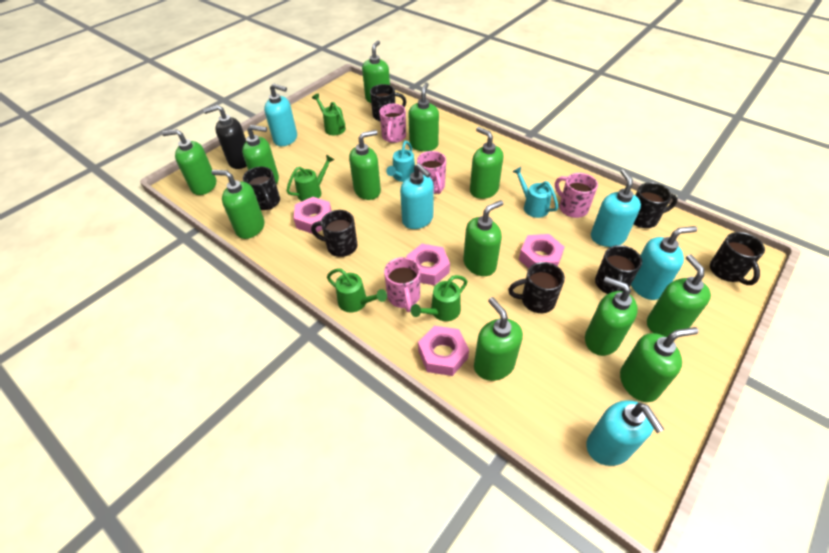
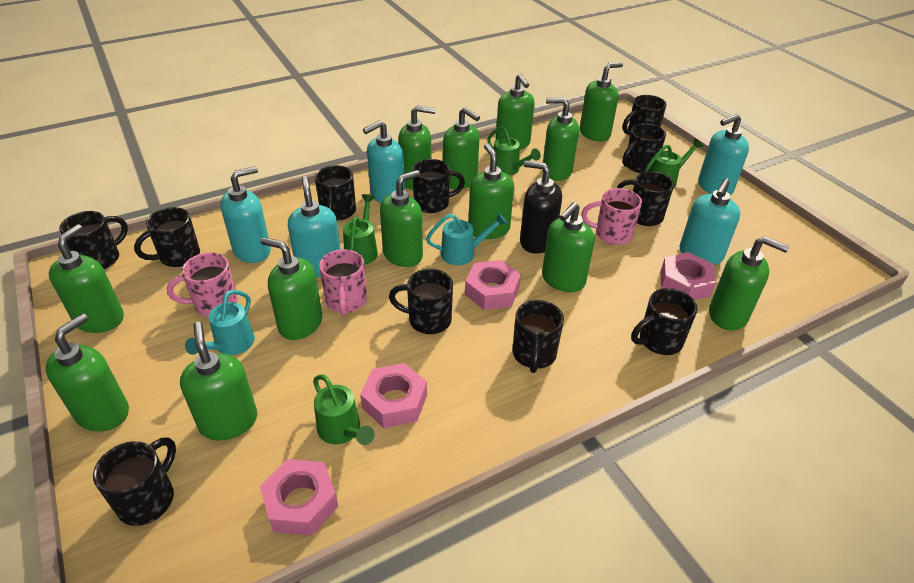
black mug: [243,167,280,210] [311,210,357,257] [370,84,406,121] [508,262,565,313] [595,245,642,294] [634,182,678,228] [710,232,765,285] = 7 -> [59,211,128,269] [93,437,176,526] [134,207,200,267] [315,165,356,221] [389,269,453,334] [412,159,465,213] [513,300,564,373] [617,171,674,226] [622,123,666,173] [623,95,666,136] [631,288,698,355] = 11
green soap dispenser: [162,129,216,195] [211,170,264,239] [242,125,279,184] [349,130,381,200] [362,41,390,103] [408,82,439,151] [463,200,503,276] [470,127,503,199] [474,297,523,381] [585,276,638,356] [620,327,699,402] [647,255,711,337] = 12 -> [45,314,129,432] [49,224,124,333] [180,322,257,441] [260,237,322,340] [380,170,423,267] [398,105,436,190] [443,107,480,189] [469,143,514,239] [496,73,534,149] [542,97,579,181] [542,202,595,292] [580,62,623,142] [709,236,790,330] = 13
pink mug: [379,104,406,143] [384,257,420,312] [417,151,446,194] [555,173,598,218] = 4 -> [167,252,238,317] [319,249,367,316] [581,188,642,245] = 3

